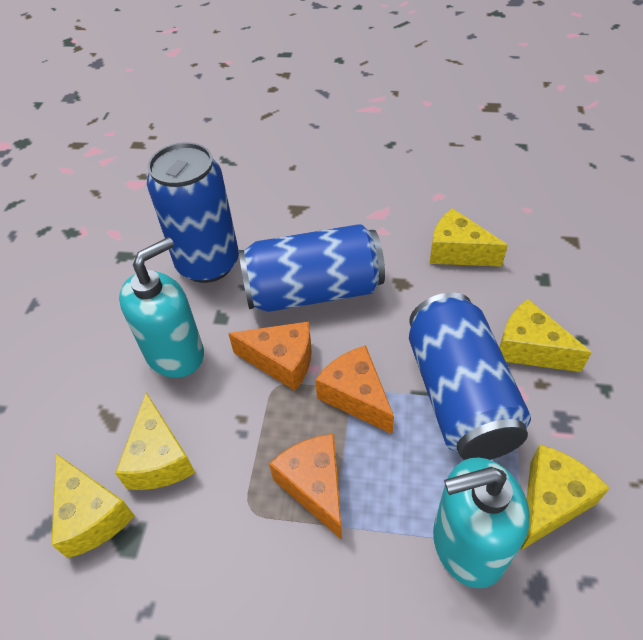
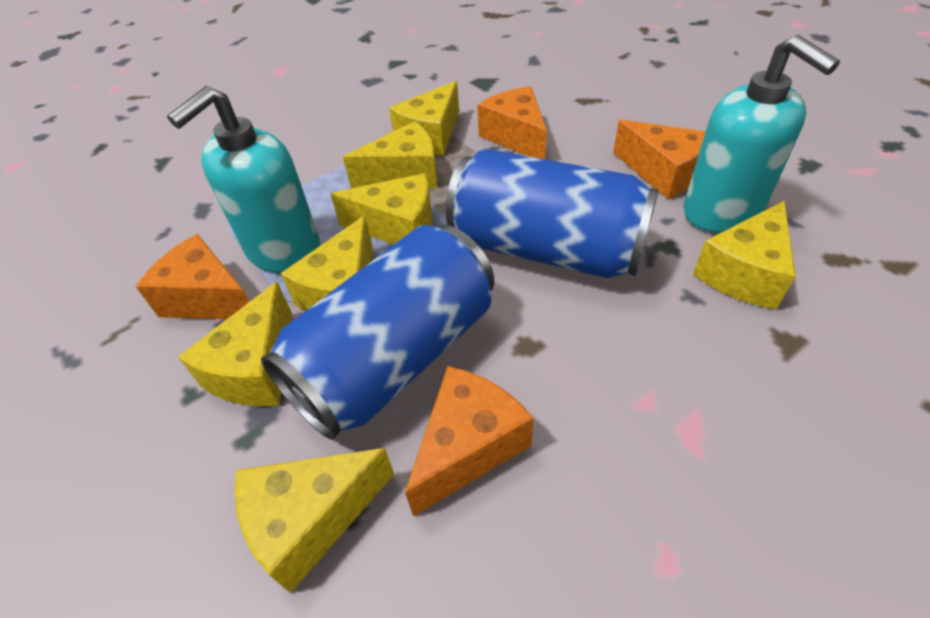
blue can: [147,142,239,283] [239,224,385,312] [409,292,531,460] = 3 -> [261,225,494,440] [446,149,659,278] = 2
orange cheese: [228,321,312,391] [269,434,342,540] [315,345,394,434] = 3 -> [136,234,250,319] [405,366,533,517] [477,86,547,159] [613,120,706,199] = 4
yellow cheese: [51,454,135,558] [115,392,195,490] [430,208,508,267] [499,299,592,372] [521,445,610,550] = 5 -> [178,282,292,406] [235,448,394,593] [281,216,373,311] [331,173,432,245] [343,121,437,188] [389,81,459,155] [693,201,796,310] = 7

